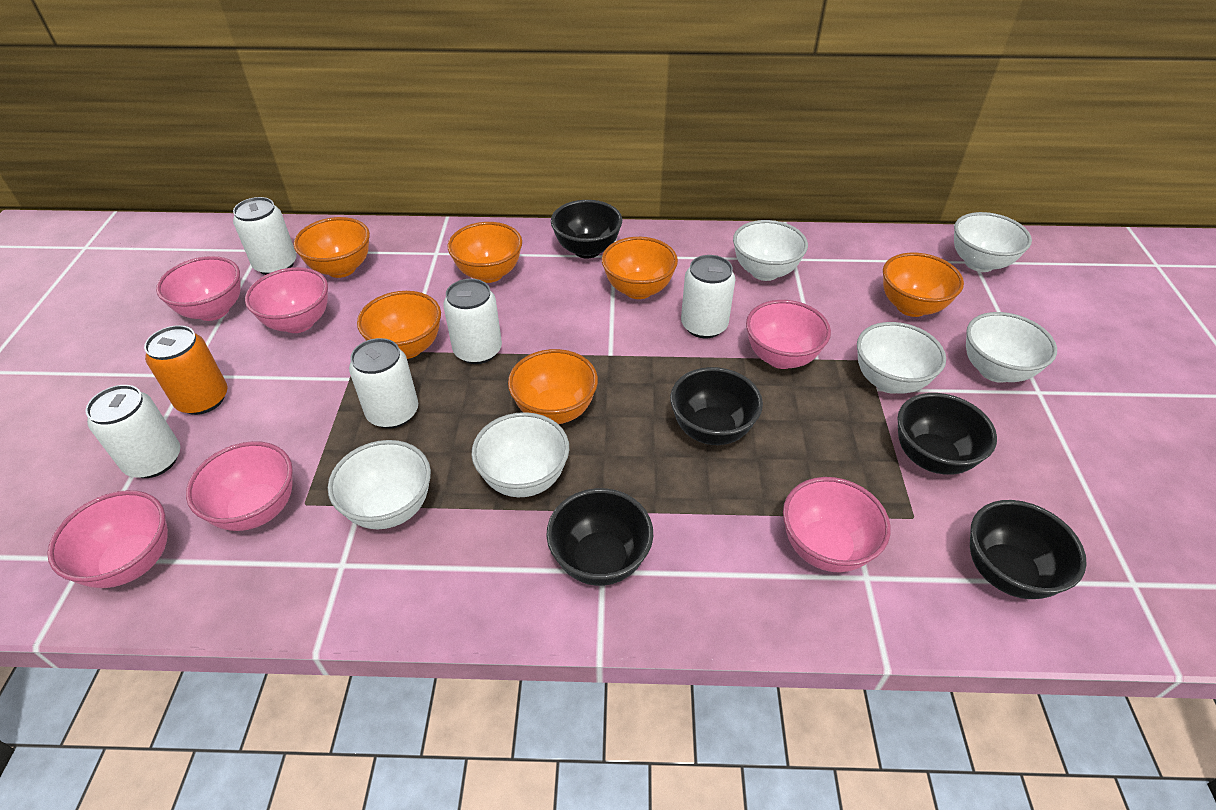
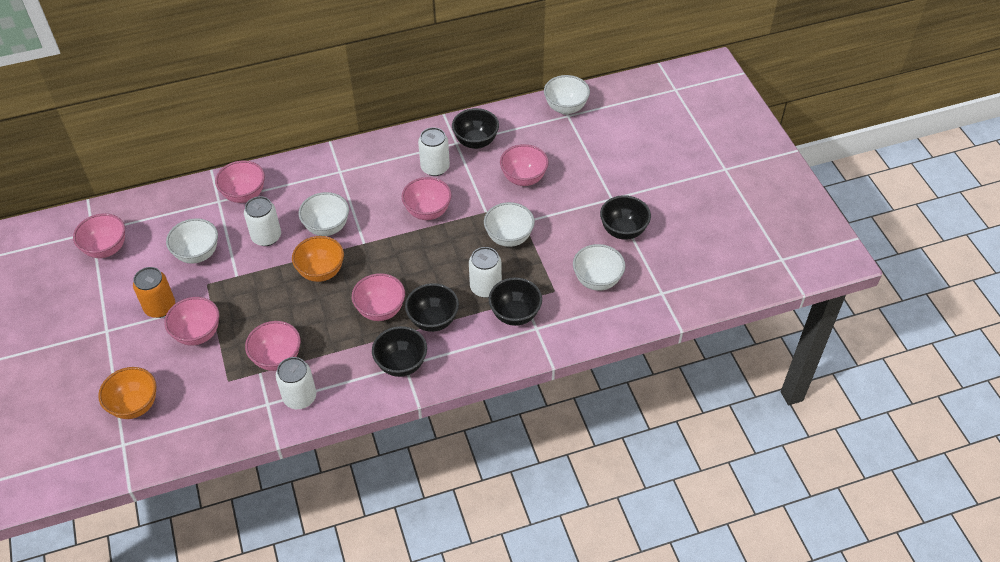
orange bowl: [294,217,370,278] [357,291,441,359] [447,222,522,283] [508,349,598,424] [602,237,678,299] [883,253,964,317] = 6 -> [98,367,157,419] [292,236,344,282] = 2
pink bowl: [47,490,168,588] [156,256,241,321] [186,441,293,531] [245,267,328,333] [746,300,831,369] [783,477,891,572] = 6 -> [73,213,125,258] [164,297,219,346] [215,160,265,203] [245,321,301,371] [352,273,405,321] [402,177,452,220] [500,144,549,186] = 7
white bowl: [328,440,431,529] [471,412,569,497] [733,220,808,281] [857,322,946,394] [954,212,1032,272] [966,312,1057,383] = 6 -> [166,218,218,264] [299,192,349,236] [484,202,535,247] [544,75,590,115] [573,244,625,291] = 5
white can: [85,385,180,478] [233,197,297,275] [349,338,418,429] [443,279,502,364] [681,255,735,338] = 5 -> [244,196,281,246] [276,357,316,409] [418,127,450,176] [469,247,502,298] = 4

